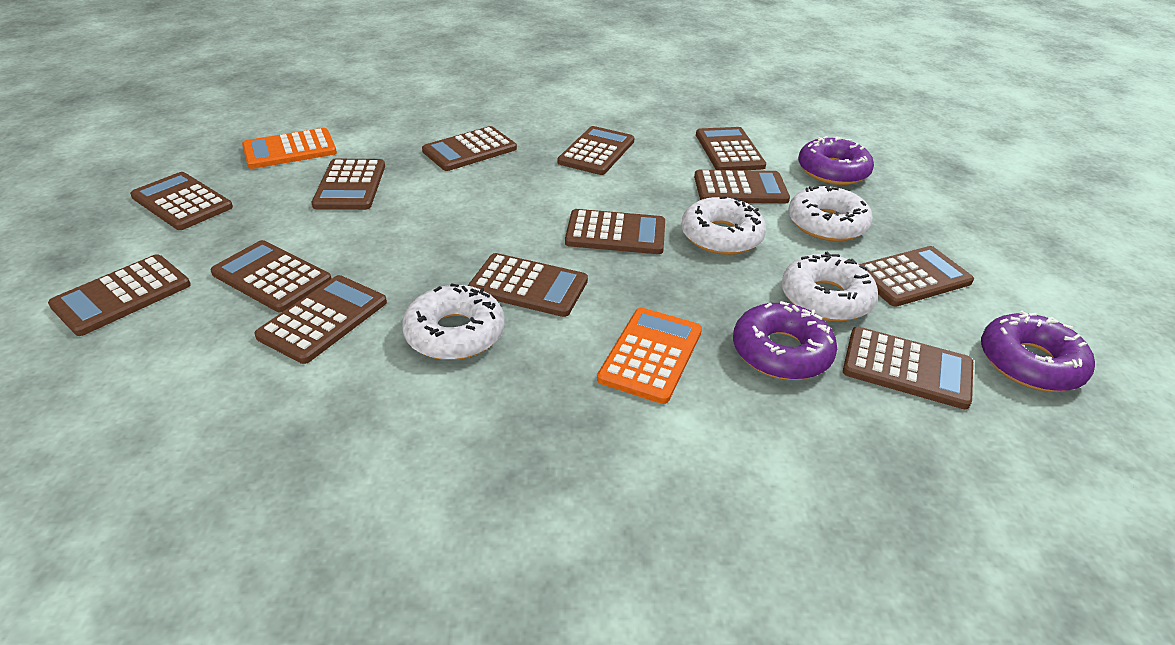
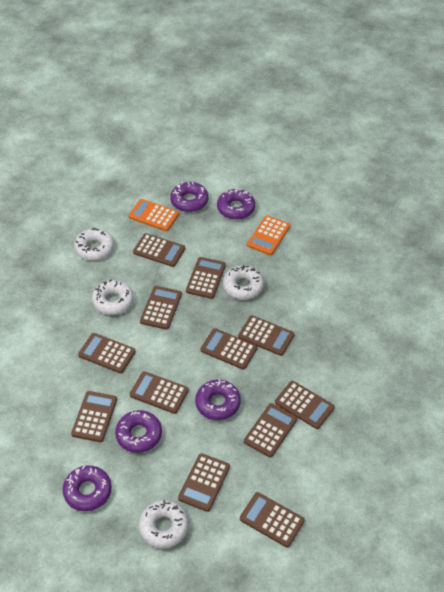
brown calculator: [48,254,191,336] [130,172,233,230] [210,240,331,312] [254,275,387,364] [312,159,385,210] [422,126,517,171] [468,253,588,317] [558,126,635,175] [565,209,665,254] [694,170,790,203] [696,127,766,170] [843,327,973,409] [859,246,974,307] = 13 -> [71,391,117,442] [78,333,136,373] [130,371,189,414] [133,233,185,267] [140,286,182,330] [178,453,230,512] [186,257,226,299] [201,328,257,370] [238,315,294,356] [240,492,305,548] [244,403,298,458] [275,381,335,429] = 12
purple donut: [733,301,837,380] [798,136,874,185] [981,310,1095,392] = 3 -> [63,465,112,511] [115,410,162,453] [170,182,208,212] [195,379,241,420] [217,188,255,220] = 5

